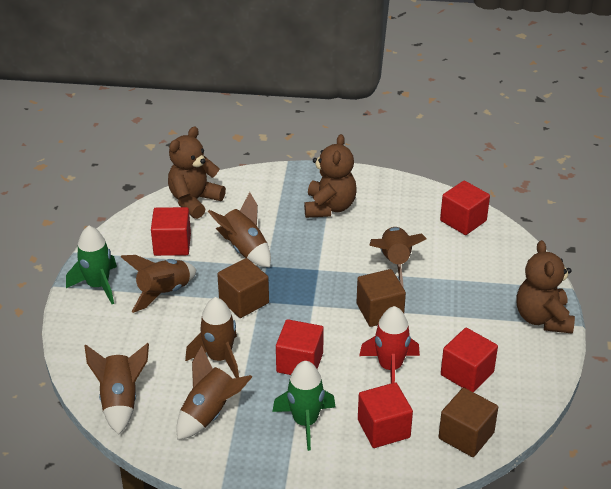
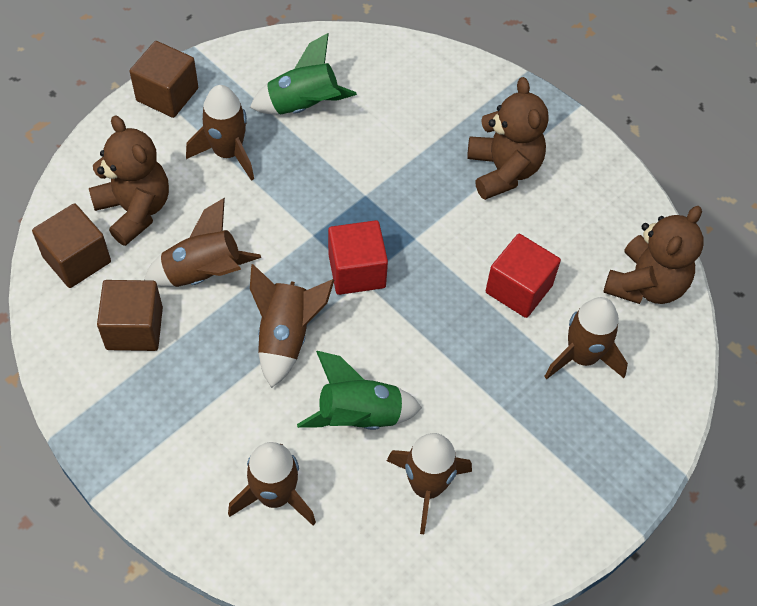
red cube: [151,207,191,256] [276,319,324,375] [358,382,413,448] [440,181,490,235] [441,328,498,392] = 5 -> [328,220,388,295] [485,234,561,318] = 2
red rocket: [359,306,420,383] = 1 -> none = 0

